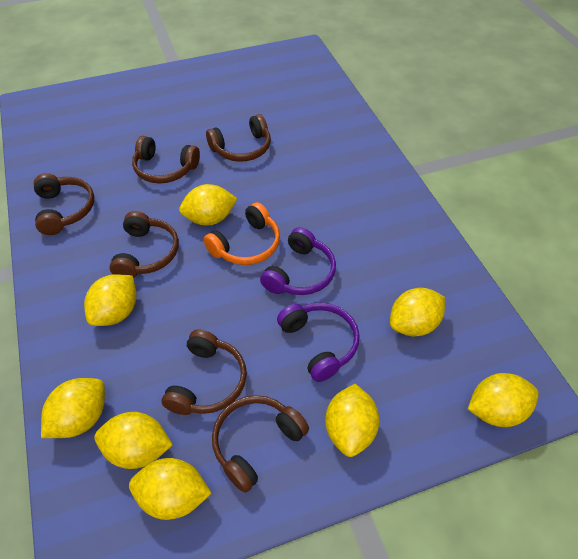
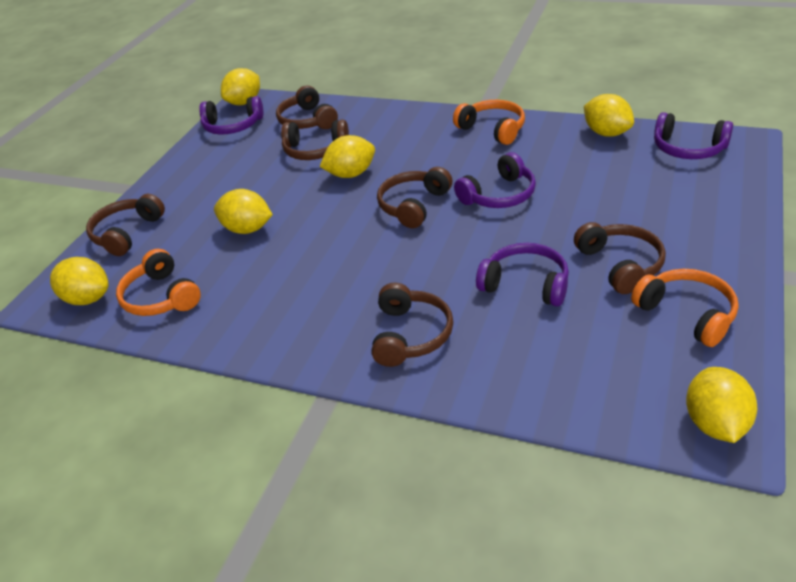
orange headphones: [203,202,280,265] = 1 -> [116,249,201,316] [453,100,525,145] [631,269,739,347] = 3
purple headphones: [260,227,336,295] [277,302,360,382] = 2 -> [199,96,263,134] [454,152,536,208] [476,243,569,307] [654,112,733,159] = 4
yellow lemon: [41,378,105,438] [84,274,136,326] [94,412,173,469] [129,458,212,520] [179,184,238,226] [325,384,380,457] [390,288,445,336] [468,373,539,427] = 8 -> [50,257,109,305] [214,189,273,234] [221,68,260,105] [320,135,375,178] [584,94,634,136] [686,367,757,443] = 6

